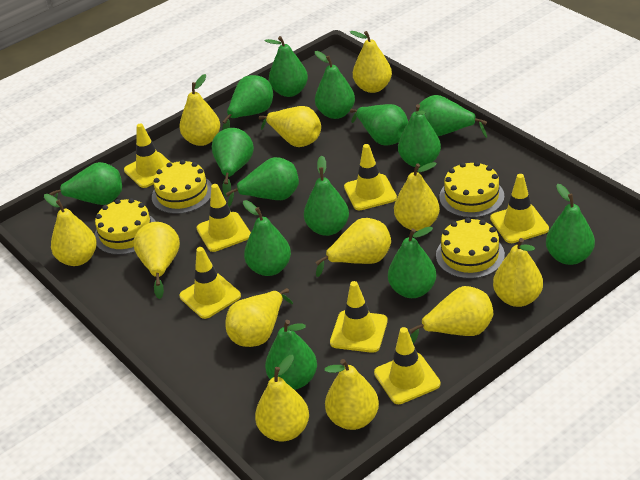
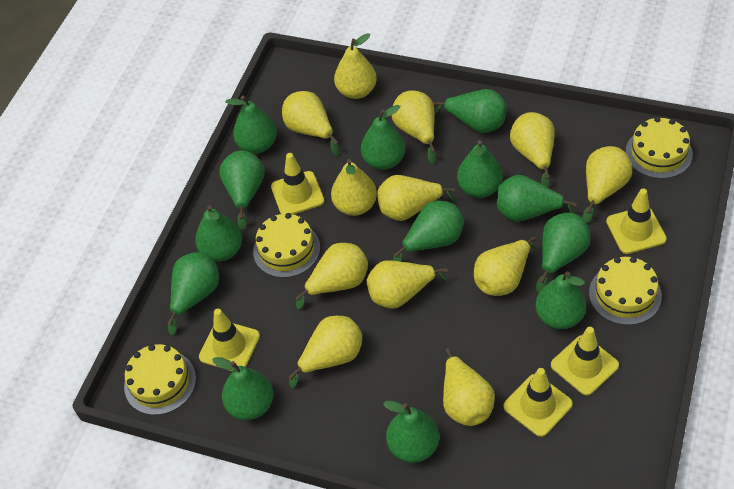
green pear: [49,162,122,205] [212,128,254,197] [222,75,273,130] [226,157,299,207] [243,200,291,276] [265,36,308,97] [265,320,317,390] [304,156,349,236] [315,51,355,119] [350,104,408,145] [388,227,436,298] [398,104,441,168] [419,95,487,138] [546,184,595,265] = 14 -> [168,252,219,335] [195,205,242,262] [212,357,273,420] [220,150,265,230] [225,96,277,154] [361,105,405,170] [383,401,439,463] [393,201,463,262] [433,89,507,133] [457,140,503,198] [497,175,577,222] [535,271,586,329] [536,213,591,293] = 13
yellow traffic cone: [124,123,171,188] [179,247,241,319] [196,184,251,252] [330,281,388,353] [344,144,397,211] [374,327,441,404] [490,174,549,243] = 7 -> [199,309,260,371] [271,153,324,214] [504,368,573,437] [551,327,619,395] [606,189,667,254] = 5

